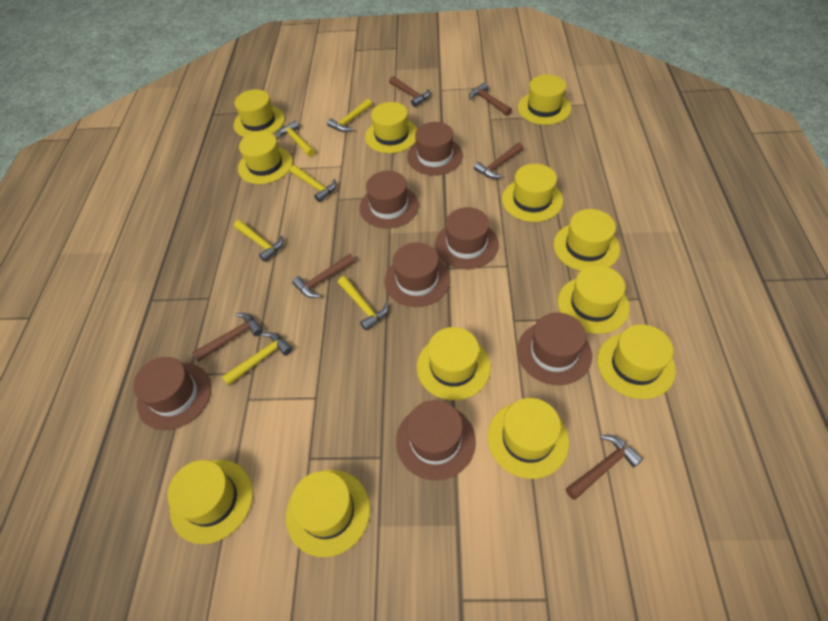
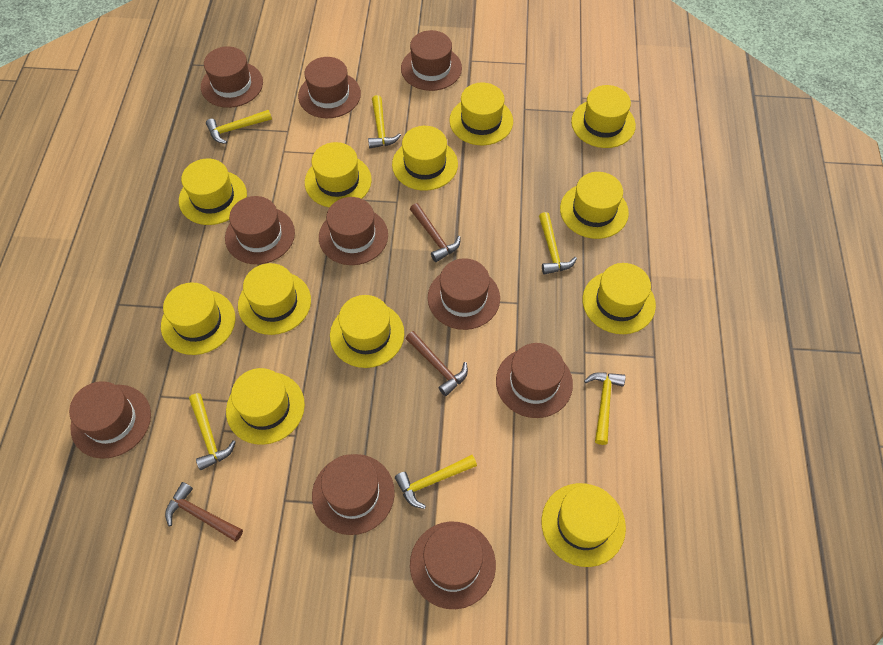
brown hammer: [192,313,263,362] [292,254,355,298] [389,76,430,107] [469,82,512,116] [474,142,524,179] [566,435,643,500] = 6 -> [165,482,243,542] [406,331,468,396] [410,203,461,262] = 3
brown hat: [133,357,211,430] [359,171,419,228] [385,242,450,307] [396,400,476,480] [407,122,463,175] [435,207,499,269] [517,313,592,385] = 7 -> [69,381,151,459] [201,46,263,108] [225,196,295,264] [298,57,361,118] [312,454,395,535] [319,197,388,265] [401,30,462,91] [410,522,496,609] [428,258,500,330] [496,343,573,418] = 10

